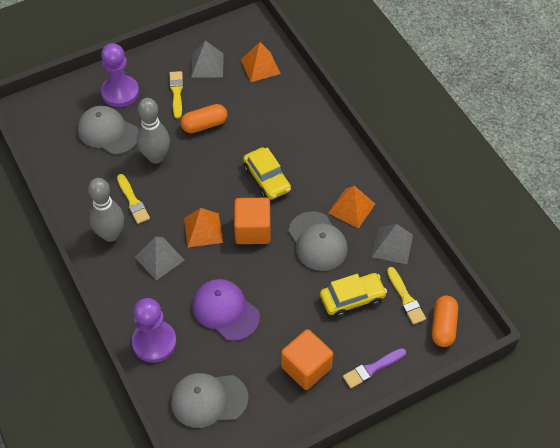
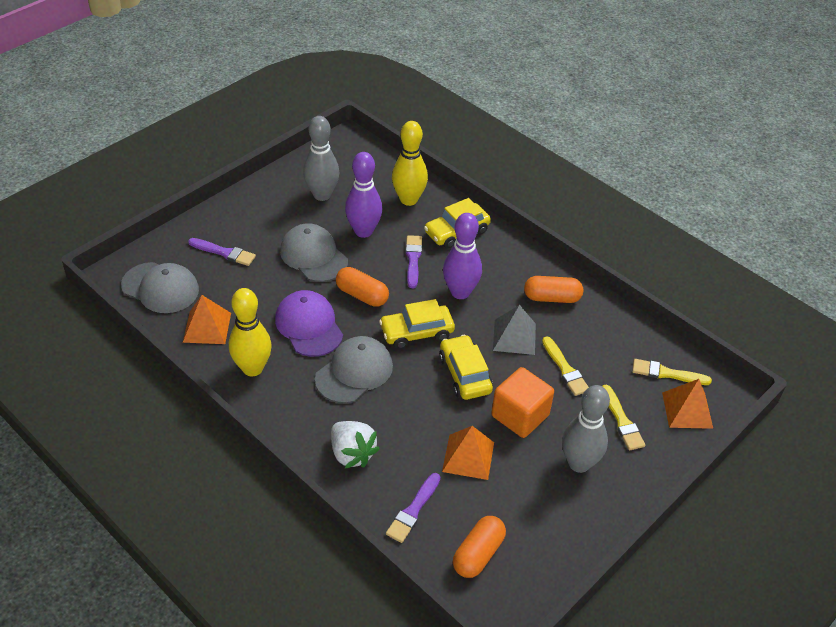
grey pyramid: [135,237,185,280] [191,40,224,78] [372,224,413,264] = 3 -> [493,305,536,355] = 1
orange capsule: [181,104,227,133] [432,296,458,347] = 2 -> [336,267,389,307] [453,516,506,578] [524,276,583,303] = 3
orange cube: [234,198,271,244] [281,329,333,390] = 2 -> [492,367,554,438] = 1
purple bowling pin: none = 0 -> [345,152,382,238] [443,213,482,299] = 2
purple brush: [343,348,406,388] = 1 -> [188,238,256,266] [386,473,441,543] [406,235,422,288] = 3
purple pawn: [101,43,139,107] [132,298,177,363] = 2 -> none = 0
white strawberry: none = 0 -> [331,421,380,469] = 1
yellow bowling pin: none = 0 -> [229,288,272,376] [392,121,428,206] = 2
yellow car: [243,147,291,200] [320,273,387,318] = 2 -> [379,299,455,349] [424,198,491,248] [439,335,493,400] = 3

